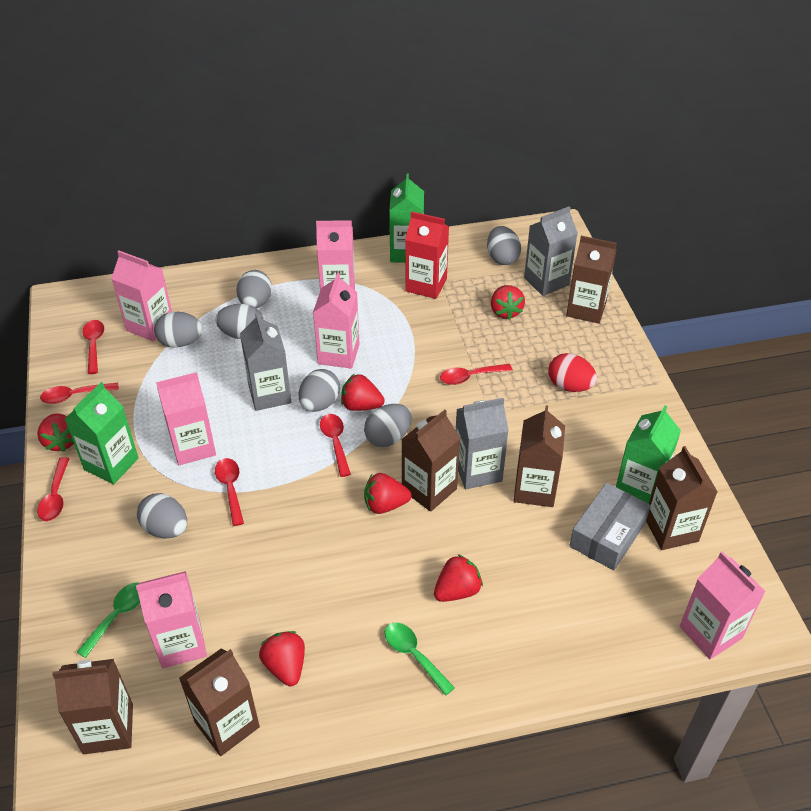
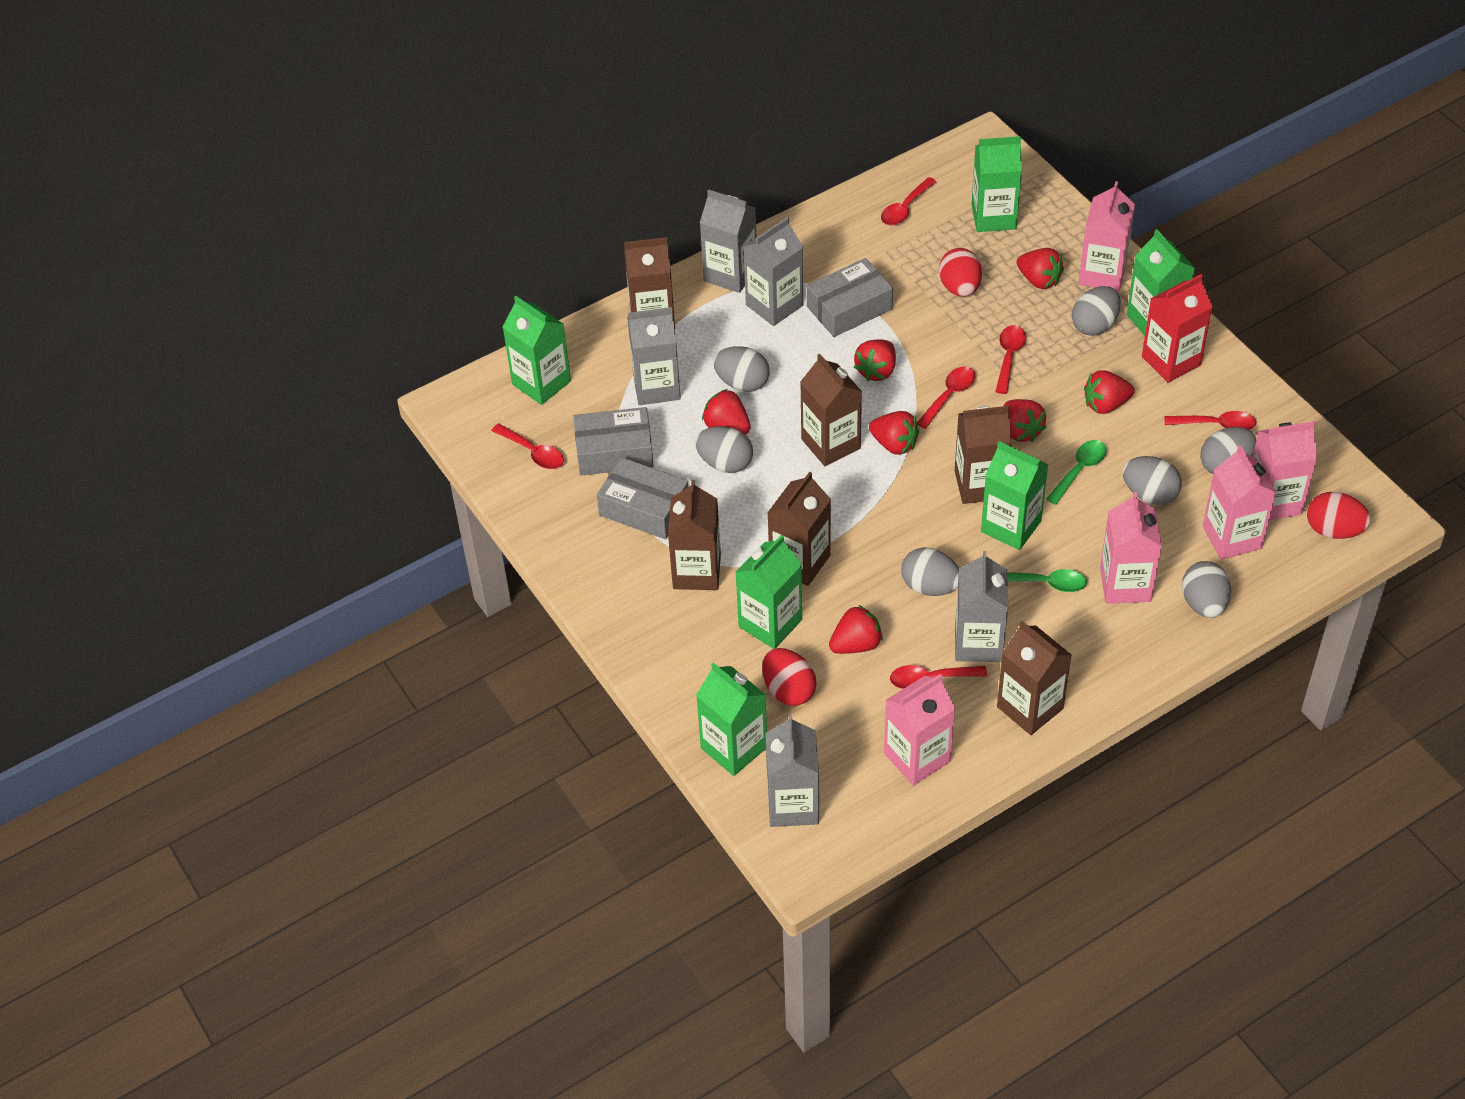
green carton: [65,382,138,484] [389,173,424,263] [616,405,681,504] = 3 -> [503,296,571,405] [696,662,767,776] [735,535,802,649] [971,136,1022,232] [981,441,1049,550] [1127,229,1195,336] = 6
grey box: [569,483,651,570] = 1 -> [573,407,654,475] [597,457,689,539] [807,258,893,337] = 3
grey carton: [240,312,291,411] [456,398,509,489] [524,206,578,296] = 3 -> [627,307,681,405] [700,189,757,293] [743,217,803,326] [765,714,819,827] [955,551,1008,662] = 5
pink carton: [111,250,172,342] [136,571,207,668] [156,372,216,465] [313,272,360,369] [316,220,355,291] [680,551,766,659] = 6 -> [884,674,955,786] [1079,181,1135,292] [1100,492,1162,604] [1203,445,1277,560] [1253,421,1318,520] = 5
red egg: [548,353,597,392] = 1 -> [762,648,817,706] [939,248,982,297] [1307,492,1371,539] = 3
red strawberry: [37,413,74,452] [259,631,305,686] [341,374,385,411] [364,473,412,514] [434,554,483,602] [491,285,525,320] = 6 -> [702,389,751,435] [829,605,883,654] [854,339,896,381] [869,411,919,455] [1004,399,1046,442] [1017,248,1064,289] [1084,370,1135,414] = 7

